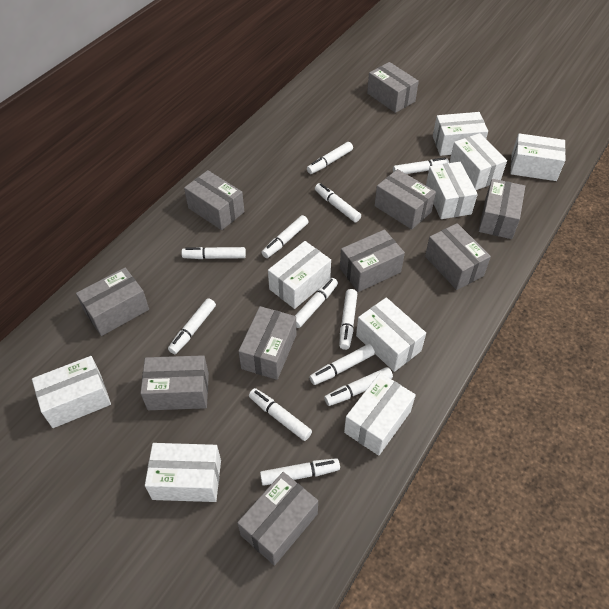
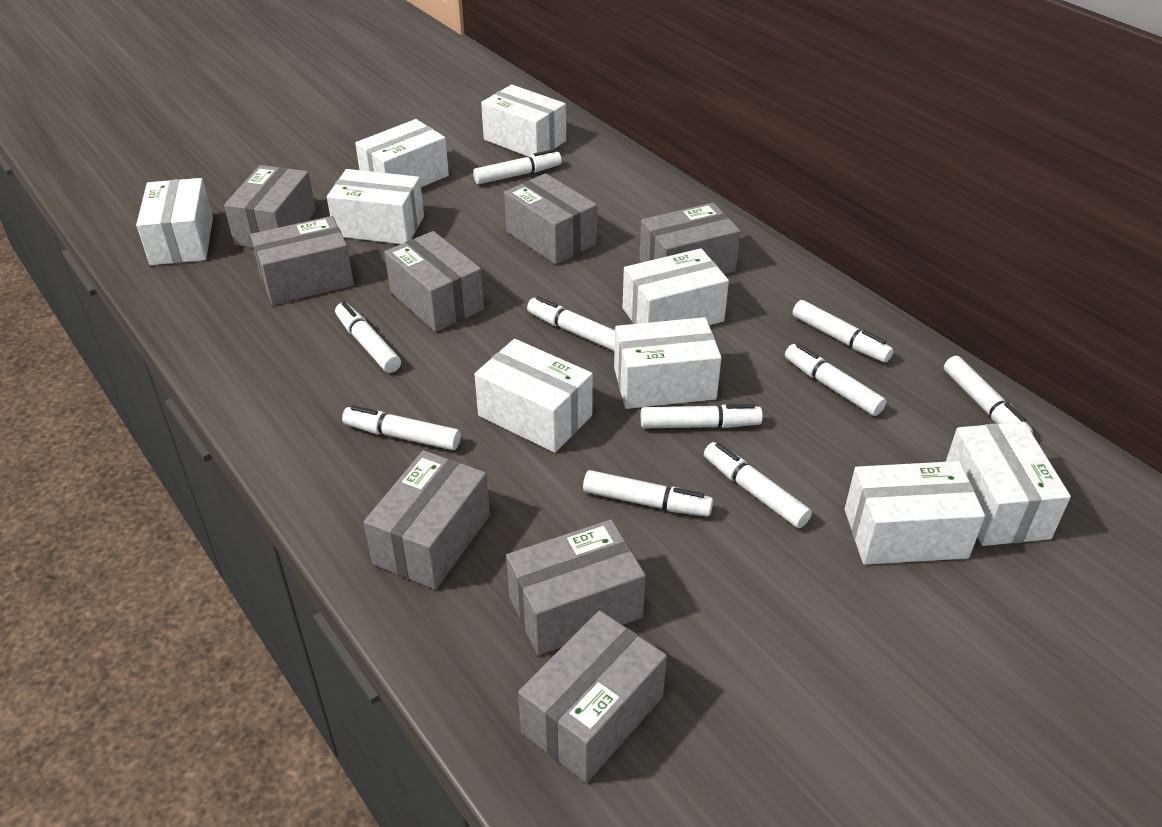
grey box: [76,268,149,336] [140,355,209,410] [184,170,244,230] [237,472,318,566] [238,306,296,380] [340,229,405,292] [367,62,419,113] [374,169,436,229] [425,223,491,290] [479,179,525,239] = 10 -> [224,165,316,248] [250,216,354,305] [364,450,490,590] [384,231,484,332] [504,173,597,265] [506,519,646,655] [518,610,667,783] [639,203,741,274] = 8
white marker: [168,298,216,354] [182,247,246,259] [249,388,312,441] [260,458,340,486] [261,215,308,258] [295,278,338,328] [307,142,353,174] [309,344,375,385] [315,183,361,222] [324,367,393,406] [339,289,357,350] [393,157,449,174] = 12 -> [335,302,401,373] [342,405,461,450] [473,149,562,184] [527,296,615,351] [583,470,713,517] [641,404,763,429] [704,442,812,528] [785,343,886,416] [792,300,894,363] [944,356,1033,434] = 10

